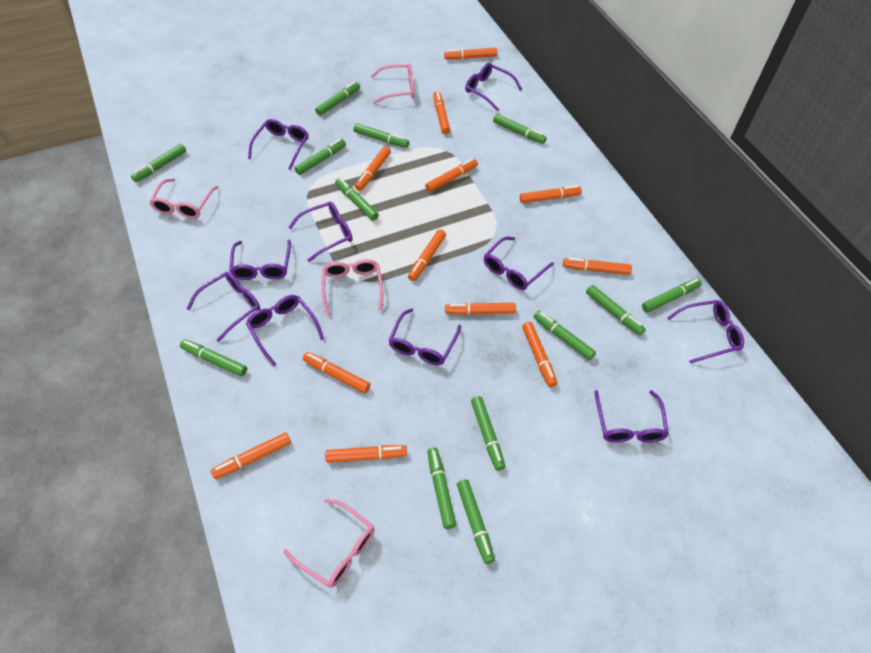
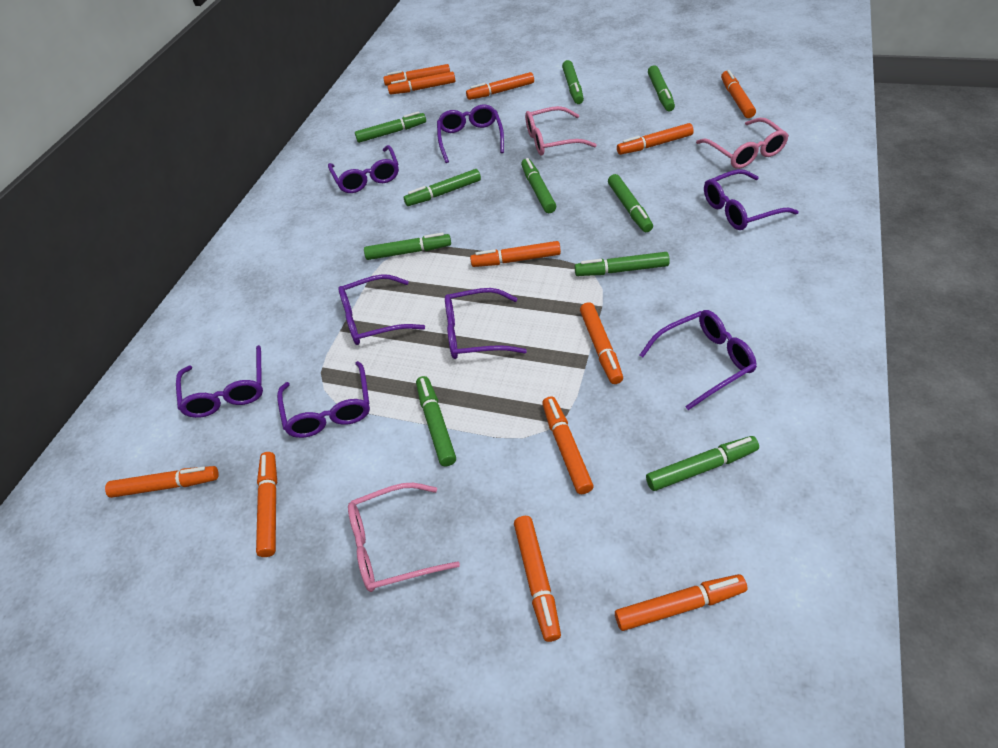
green marker: [131,144,186,182] [180,339,247,377] [294,139,346,175] [315,81,360,116] [335,178,379,221] [353,123,409,148] [427,447,456,529] [457,479,495,564] [471,396,505,471] [493,114,547,144] [534,311,596,360] [586,285,645,335] [642,278,702,313] = 13 -> [355,111,426,143] [364,233,451,260] [404,169,481,206] [416,376,456,466] [521,158,556,213] [562,60,584,104] [575,252,670,276] [608,174,653,232] [646,436,759,491] [648,65,675,111] = 10
pink glasses: [149,178,218,219] [283,499,374,588] [322,259,383,316] [371,63,415,104] = 4 -> [348,483,460,592] [525,106,597,155] [696,118,789,169] = 3
purple glasses: [187,272,260,342] [229,239,291,280] [246,295,324,366] [248,119,309,170] [288,202,352,262] [388,308,461,365] [465,63,522,111] [484,236,554,290] [594,390,669,442] [667,300,744,364] = 10 -> [176,345,263,418] [277,361,370,438] [328,145,399,193] [338,274,425,345] [437,104,504,163] [445,288,527,359] [640,310,757,410] [704,169,799,230] = 8

